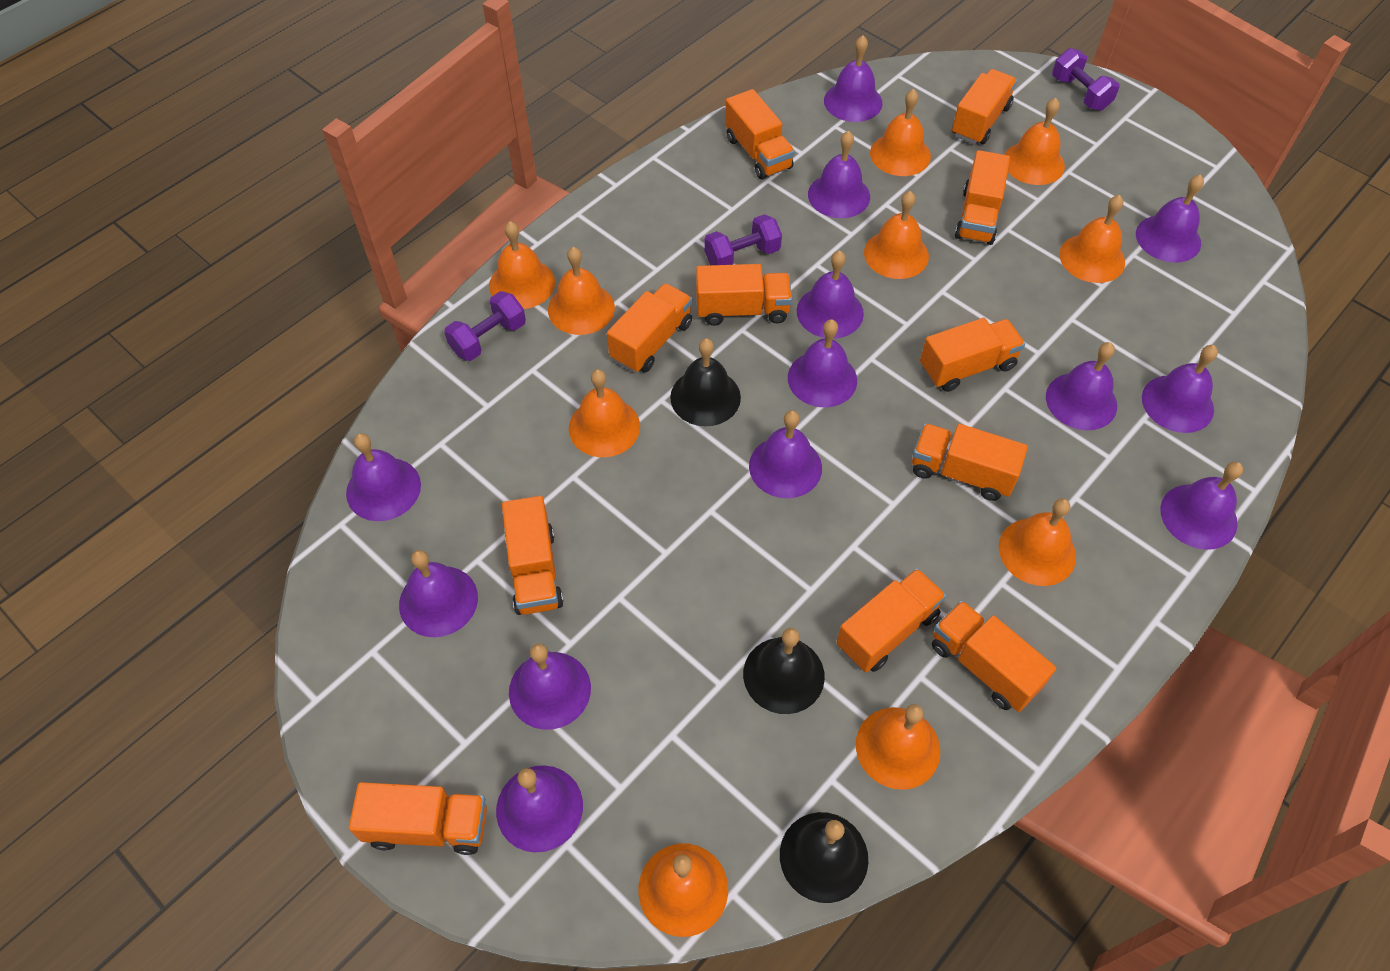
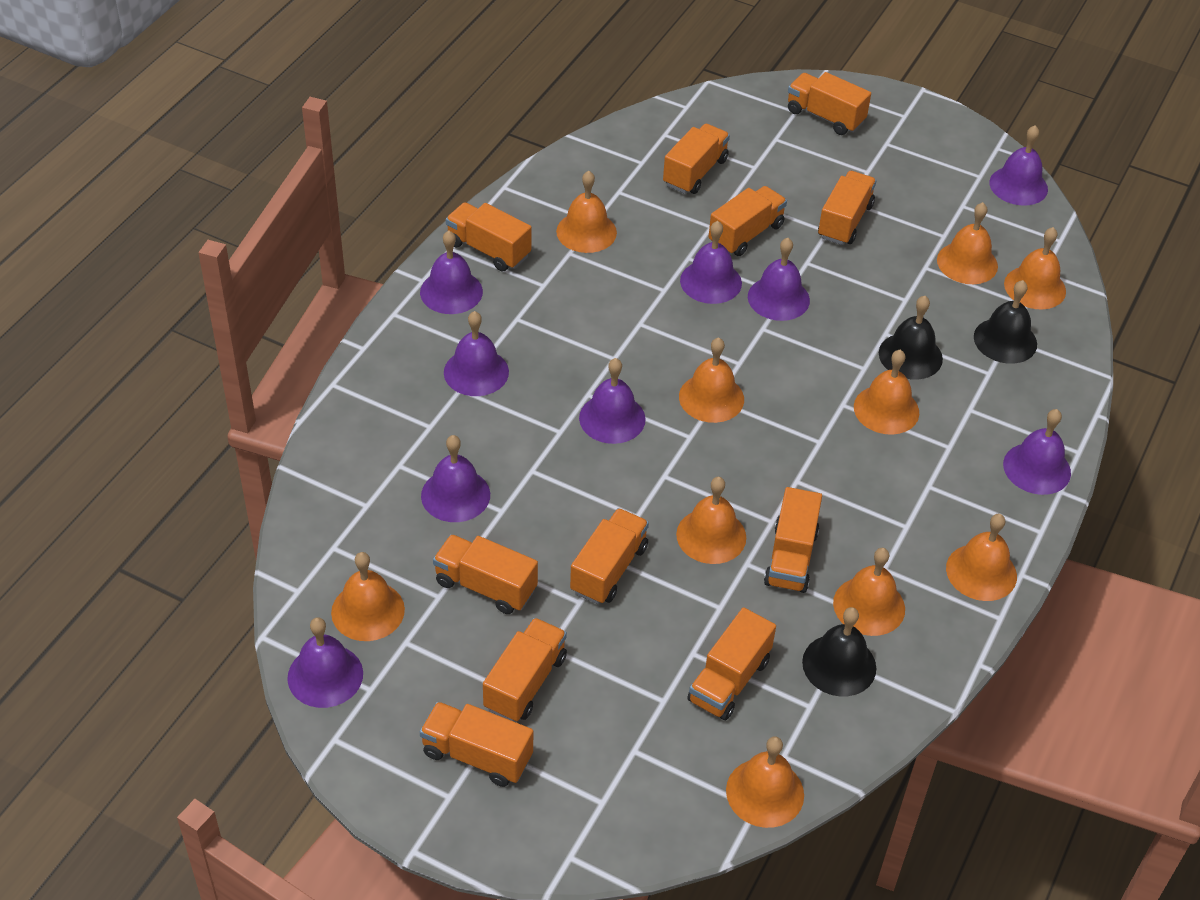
purple bell: [346,433,421,521] [399,550,478,637] [496,765,583,853] [509,643,591,730] [749,410,822,498] [788,319,857,407] [797,250,864,339] [808,131,870,218] [824,35,883,122] [1046,342,1117,430] [1136,175,1204,263] [1142,345,1218,433] [1160,462,1243,550] = 13 -> [287,617,363,708] [420,231,483,314] [421,435,490,522] [444,311,509,396] [579,358,646,444] [680,221,742,304] [748,238,810,321] [989,125,1048,206] [1003,409,1071,495] = 9
purple dumbbell: [444,291,526,361] [704,214,782,265] [1052,48,1120,111] = 3 -> none = 0

